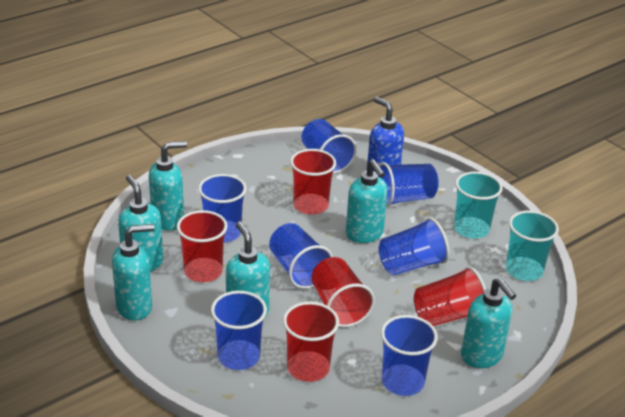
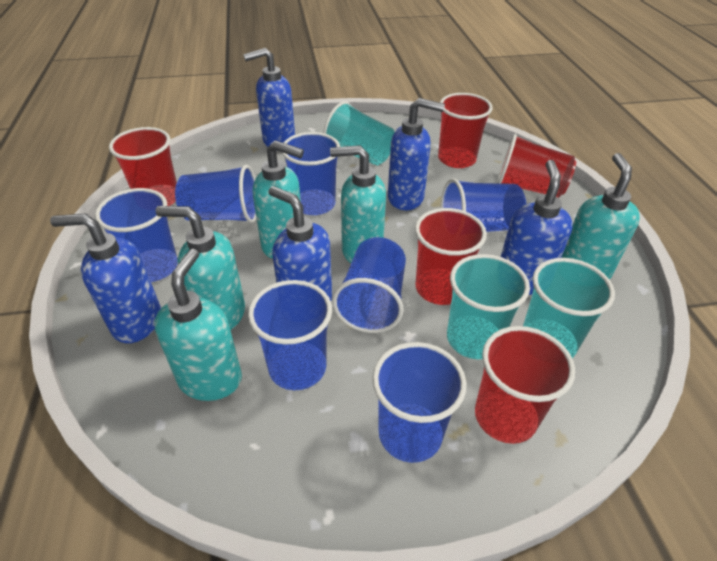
blue soap dispenser: [367,97,404,171] = 1 -> [50,213,161,343] [243,48,295,151] [268,186,332,301] [388,98,445,210] [501,160,573,295] = 5
turquoise cup: [454,172,503,239] [506,210,559,281] = 2 -> [323,101,395,166] [447,254,530,359] [523,258,615,358] = 3
turquoise soap dispenser: [112,224,155,320] [118,175,163,271] [149,141,187,230] [226,221,270,317] [346,160,388,243] [461,278,516,368] = 6 -> [154,249,242,401] [156,206,245,330] [253,140,304,259] [330,145,386,263] [561,153,640,279] = 5

